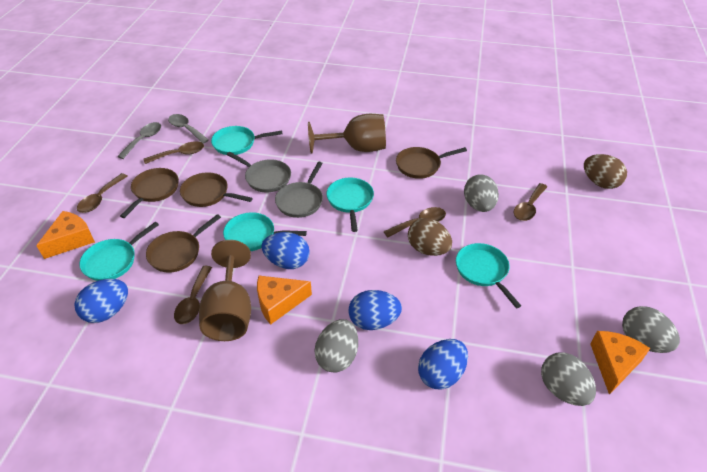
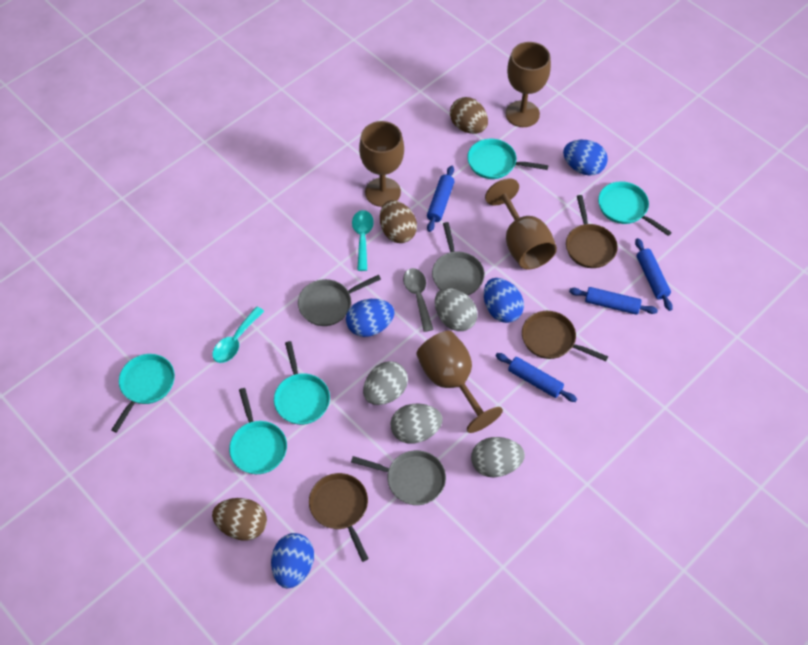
blue rolling pin: none = 0 -> [427,166,455,232] [496,353,577,402] [569,287,658,315] [635,238,673,311] = 4
brown egg: [408,218,452,256] [584,154,627,189] = 2 -> [212,498,267,541] [380,200,417,243] [450,97,488,134] = 3
brown goblet: [199,240,251,341] [308,114,386,154] = 2 -> [359,121,404,207] [416,331,503,433] [485,178,557,269] [505,42,551,127] = 4
brown pan: [120,168,179,218] [146,214,221,273] [180,172,253,207] [396,147,467,179] = 4 -> [309,473,369,562] [522,311,608,361] [566,195,618,268] = 3
brown spoon: [77,173,128,213] [144,141,204,164] [174,266,212,324] [383,207,446,238] [513,183,547,221] = 5 -> none = 0
grey pan: [227,152,291,192] [275,162,323,218] = 2 -> [298,275,381,326] [351,450,446,505] [432,222,485,295] = 3
grey spoon: [117,122,161,159] [168,114,209,144] = 2 -> [403,268,434,332] = 1
orange cheese: [36,211,95,259] [257,276,312,325] [590,331,650,395] = 3 -> none = 0
turquoise spoon: none = 0 -> [213,307,264,363] [352,210,374,271] = 2

